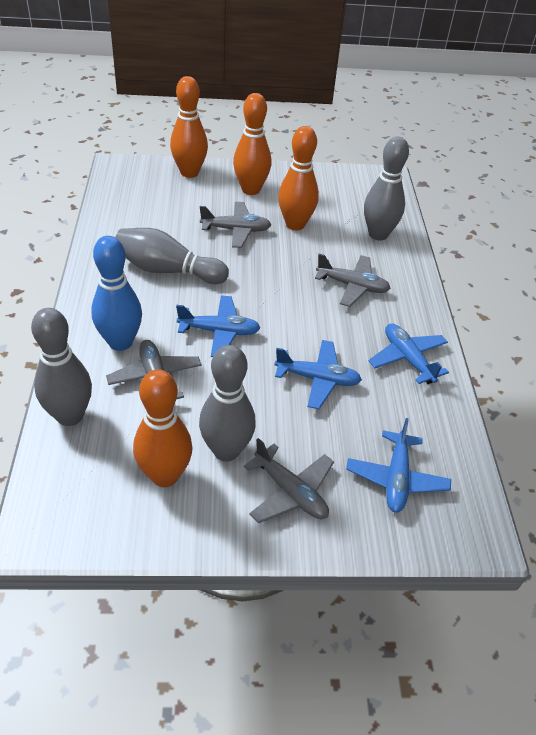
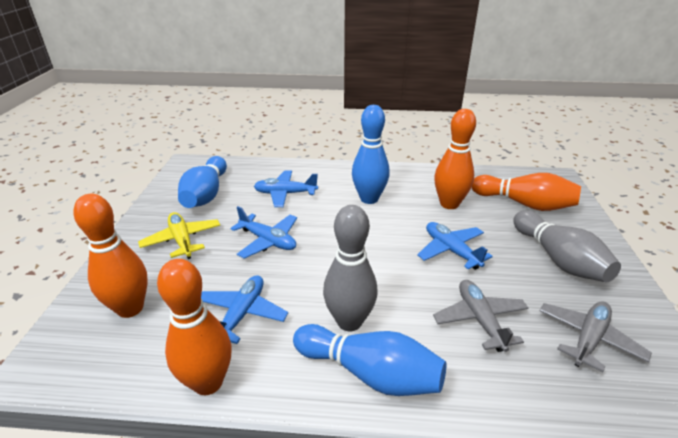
blue bowling pin: [91,236,142,351] = 1 -> [178,156,227,208] [293,324,446,396] [352,105,390,204] = 3
grey bowling pin: [31,308,92,426] [115,228,229,284] [199,345,256,461] [364,137,409,241] = 4 -> [323,205,378,331] [513,210,621,282] = 2
grey plane: [106,340,202,399] [200,202,272,248] [244,438,334,523] [315,254,391,307] = 4 -> [433,280,528,352] [539,301,652,372] = 2
yellow plane: none = 0 -> [138,212,220,259] = 1

